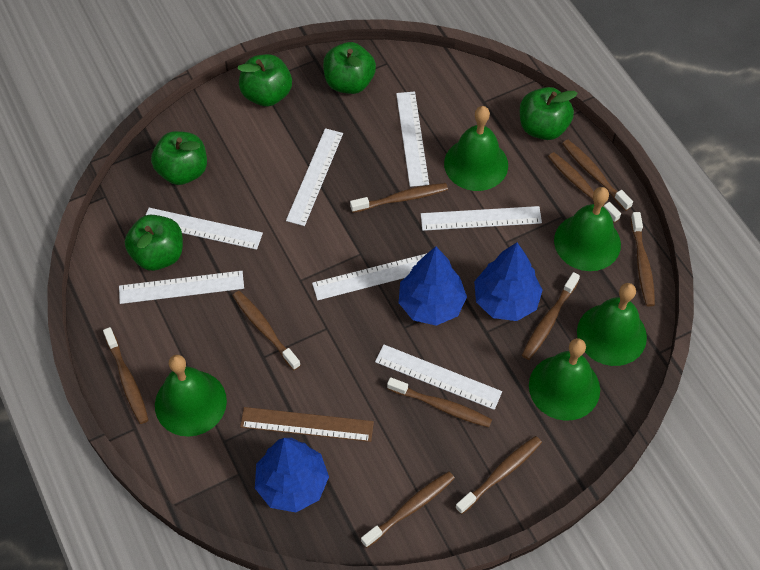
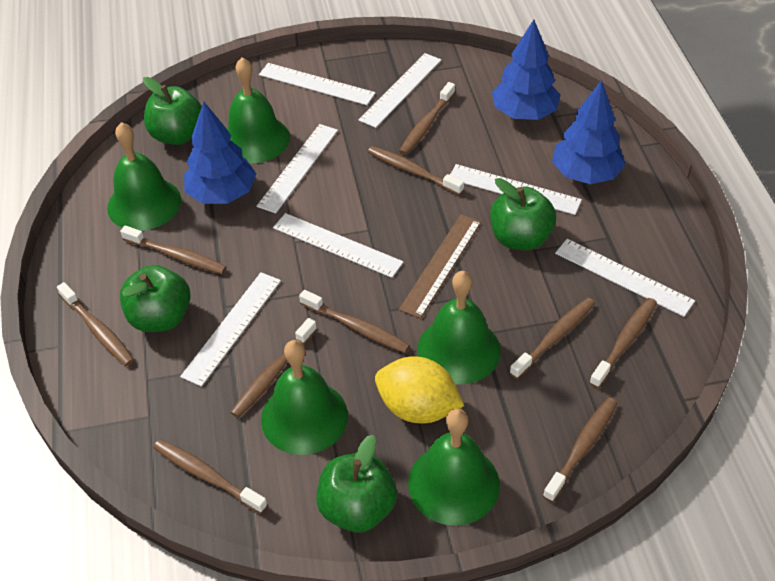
green apple: [125,215,183,271] [151,131,207,185] [237,54,292,107] [323,42,376,94] [520,87,578,140] = 5 -> [120,265,191,332] [143,77,202,145] [316,435,397,533] [490,178,556,251] = 4
yellow lemon: none = 0 -> [375,356,464,423] = 1

